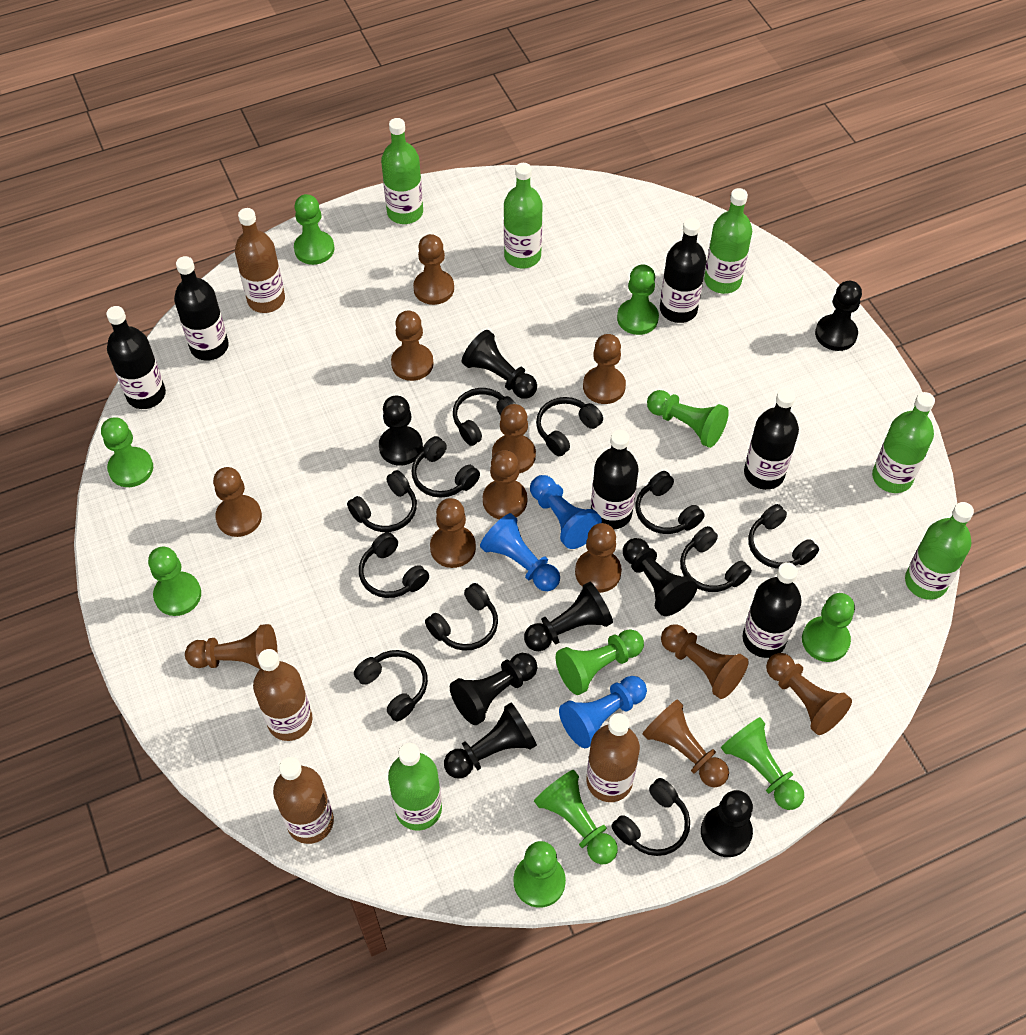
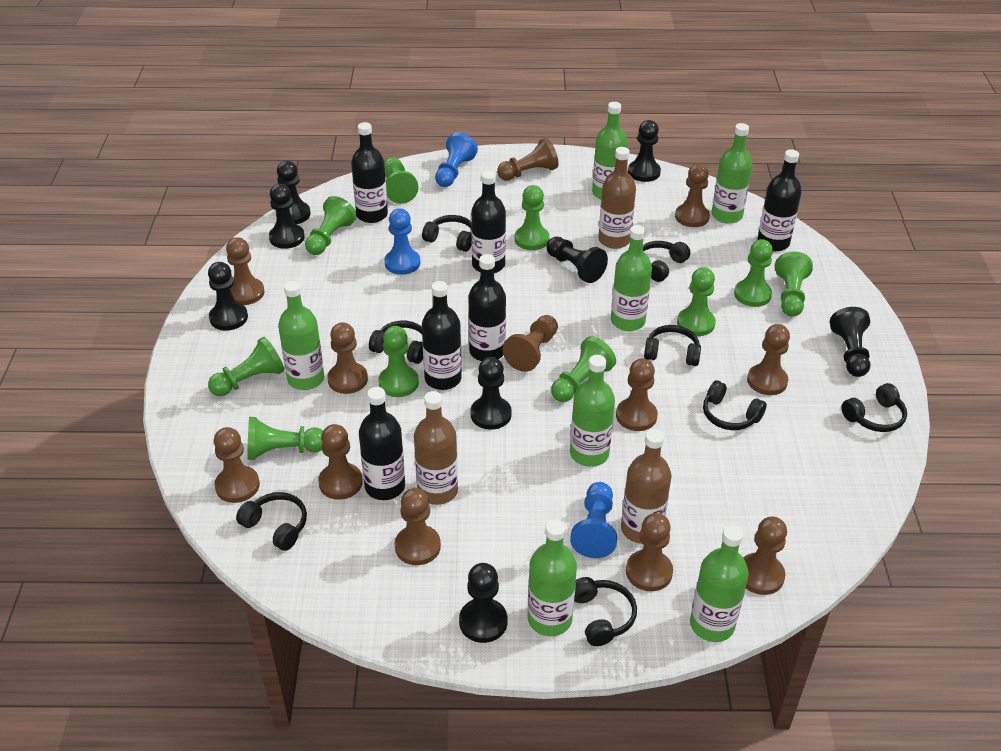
black headphones: [347,470,417,532] [354,650,428,721] [359,532,429,598] [412,436,480,498] [425,583,498,651] [453,388,516,446] [536,397,603,456] [611,778,690,856] [636,471,705,534] [680,526,752,592] [749,504,819,569] = 11 -> [236,492,307,551] [369,321,423,364] [422,215,472,252] [574,577,637,646] [643,241,691,282] [644,325,701,366] [703,380,767,430] [841,383,907,432] = 8
brown bottle: [235,208,285,313] [253,649,313,741] [273,757,334,844] [586,713,640,802] = 4 -> [414,391,458,505] [598,147,636,249] [621,429,672,544] = 3
green bottle: [381,118,423,224] [388,743,442,831] [504,163,543,268] [704,188,752,294] [872,392,935,493] [905,502,974,600] = 6 -> [278,281,324,390] [528,519,577,636] [570,355,615,467] [592,102,628,199] [611,225,652,331] [690,525,749,642] [711,123,753,224] = 7

